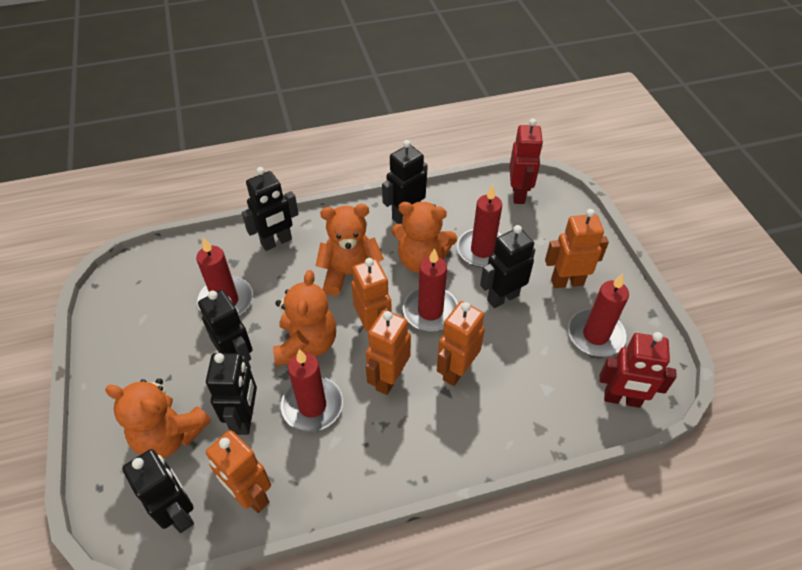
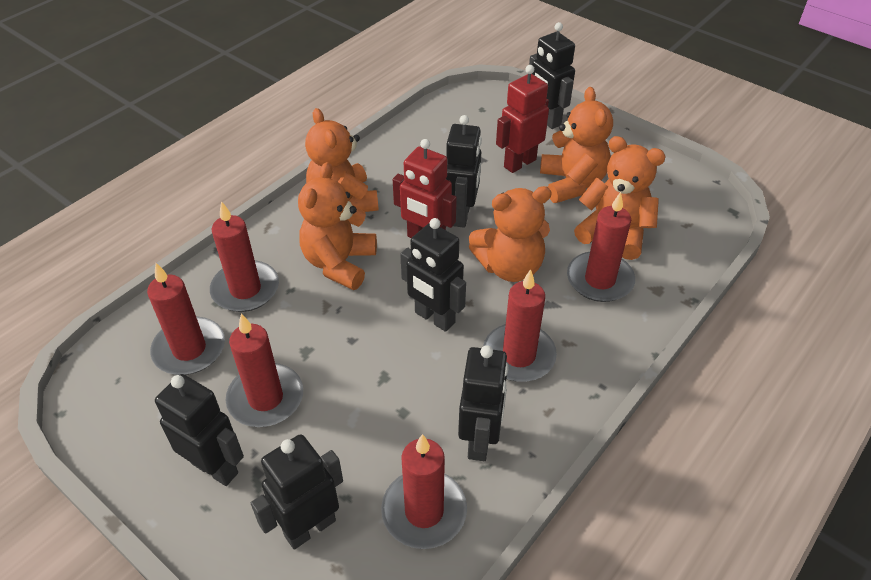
orange robot: [206,430,271,513] [351,258,392,331] [366,310,411,395] [437,301,485,386] [545,209,609,288] = 5 -> none = 0
orange teddy bear: [105,378,211,458] [273,270,336,366] [316,204,384,296] [392,202,457,273] = 4 -> [298,162,377,290] [305,108,379,212] [469,186,552,282] [540,87,613,203] [574,136,666,260] = 5
red candle: [196,237,253,316] [281,349,343,432] [403,248,458,332] [457,185,502,268] [568,274,629,357] = 5 -> [147,263,225,375] [210,201,279,312] [225,314,303,427] [381,434,467,549] [483,269,557,382] [567,192,635,302] = 6

